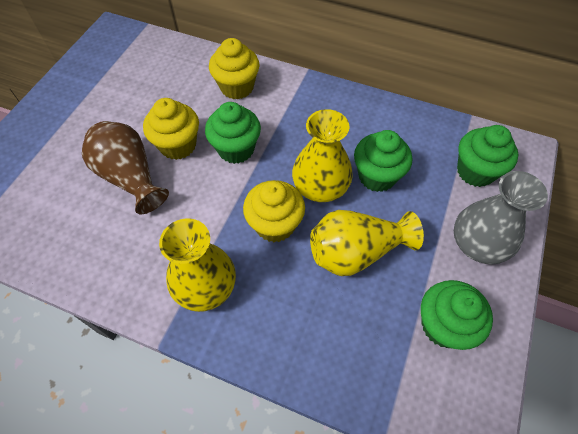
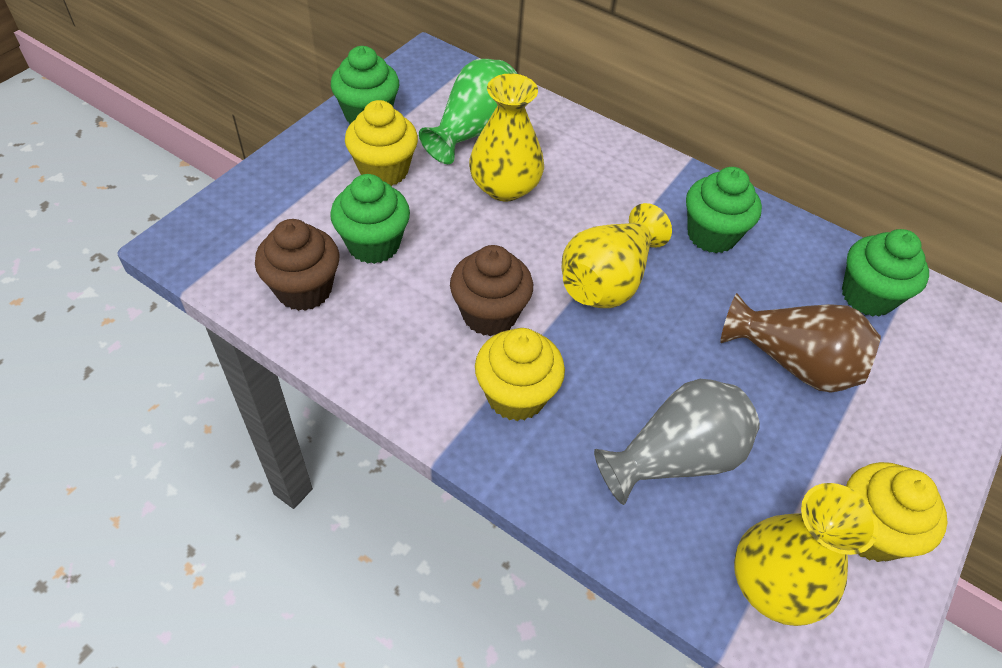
brown cupcake: none = 0 -> [255,219,339,311] [450,245,533,336] = 2
green vase: none = 0 -> [419,59,517,164] = 1

